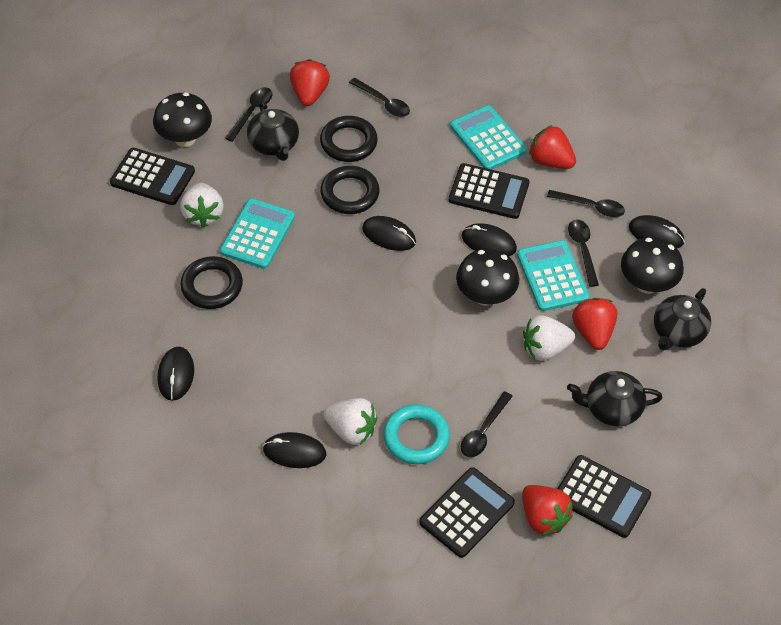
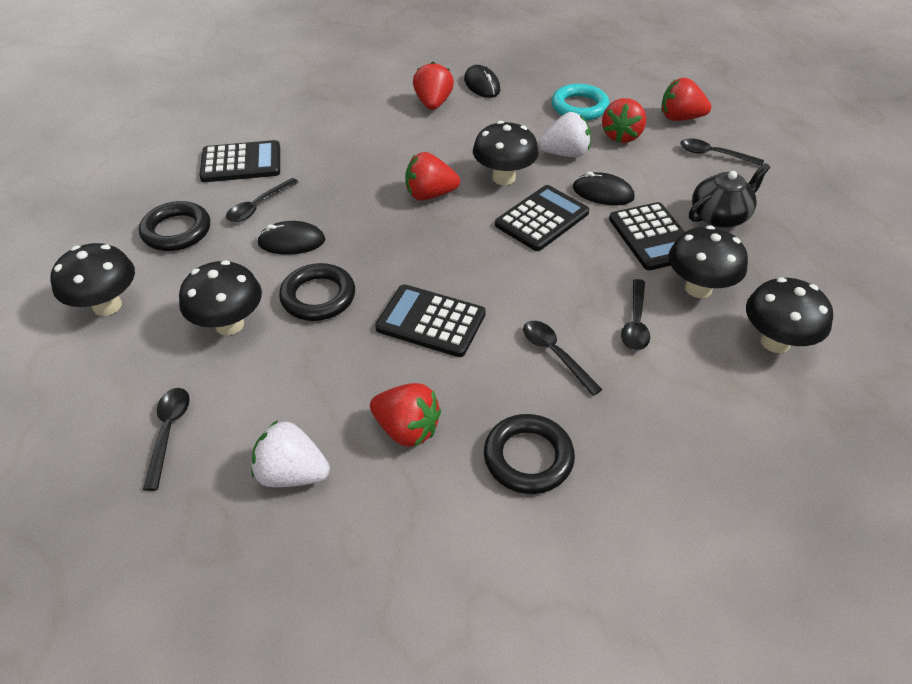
black mouse: [157,347,194,401] [263,432,326,468] [362,216,416,251] [462,223,517,256] [629,215,685,248] = 5 -> [257,221,325,255] [464,65,500,98] [573,172,635,206] = 3
black mushroom: [153,92,212,147] [456,249,519,306] [621,237,684,294] = 3 -> [51,243,135,316] [179,260,262,335] [473,121,539,185] [668,225,748,298] [746,277,833,353] = 5
black teapot: [247,100,299,161] [567,371,662,426] [654,288,711,350] = 3 -> [689,163,770,228] = 1
red strawberry: [290,59,330,106] [522,485,573,536] [529,125,576,169] [572,298,617,350] = 4 -> [370,383,441,447] [405,152,460,201] [413,62,454,110] [602,98,646,143] [661,78,712,121] = 5
turquoise calculator: [220,198,295,269] [450,105,527,170] [517,240,590,311] = 3 -> none = 0
white strawberry: [180,183,224,227] [323,398,378,445] [523,315,575,361] = 3 -> [251,420,330,487] [539,112,591,157] = 2

